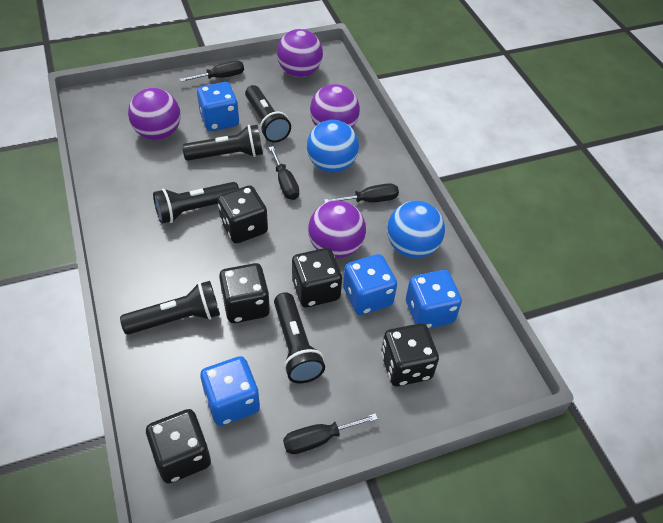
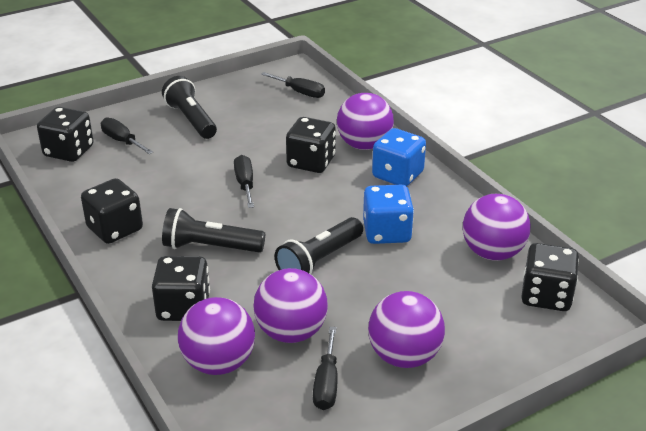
black flashlight: [120,281,220,335] [153,182,239,224] [182,125,263,161] [245,85,291,143] [274,292,325,383] = 5 -> [162,76,217,139] [162,208,265,252] [275,217,363,274] = 3
blue ball: [307,120,359,173] [387,201,445,258] = 2 -> none = 0
blue dice: [197,82,239,131] [200,356,260,426] [343,254,397,315] [406,270,462,329] = 4 -> [363,185,414,244] [372,128,426,186] = 2
purple ball: [128,88,181,140] [277,29,323,77] [308,200,366,258] [310,84,360,128] = 4 -> [178,297,255,375] [253,268,328,343] [337,93,394,150] [368,291,445,368] [463,194,531,261] = 5

